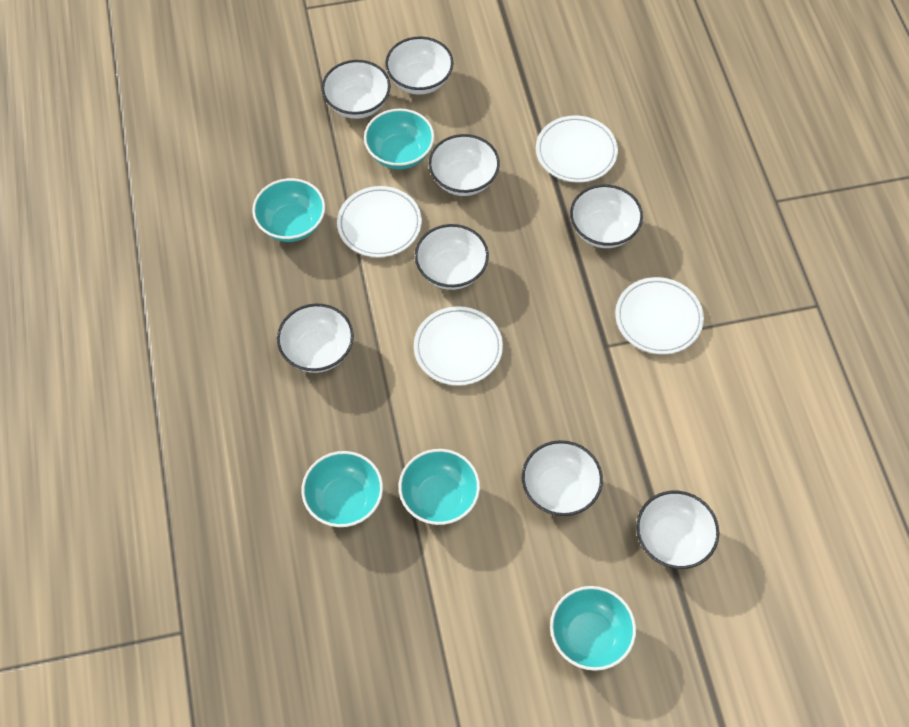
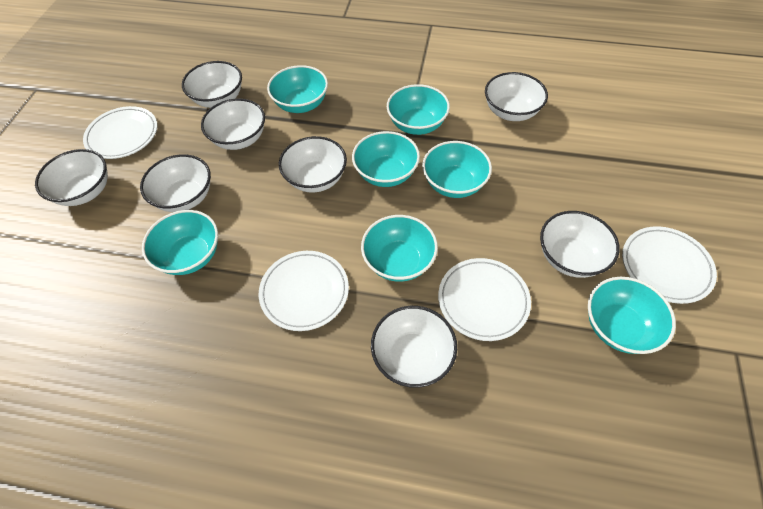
turquoise bowl: [252,178,325,242] [302,451,383,527] [364,108,434,170] [399,449,480,525] [550,586,636,671] = 5 -> [142,210,218,275] [267,65,328,113] [352,131,420,187] [361,215,438,282] [387,84,450,135] [422,141,492,198] [588,277,676,354] = 7

